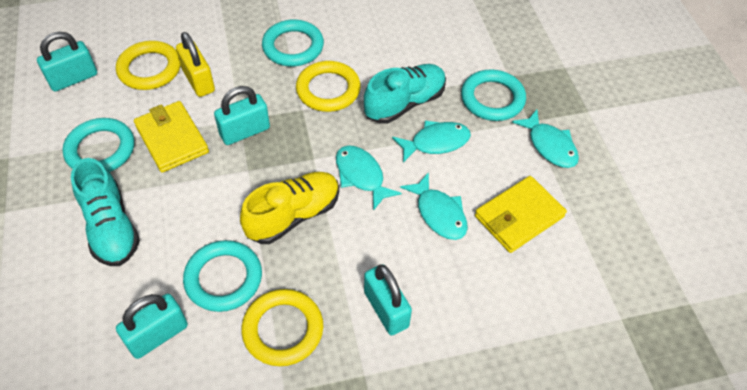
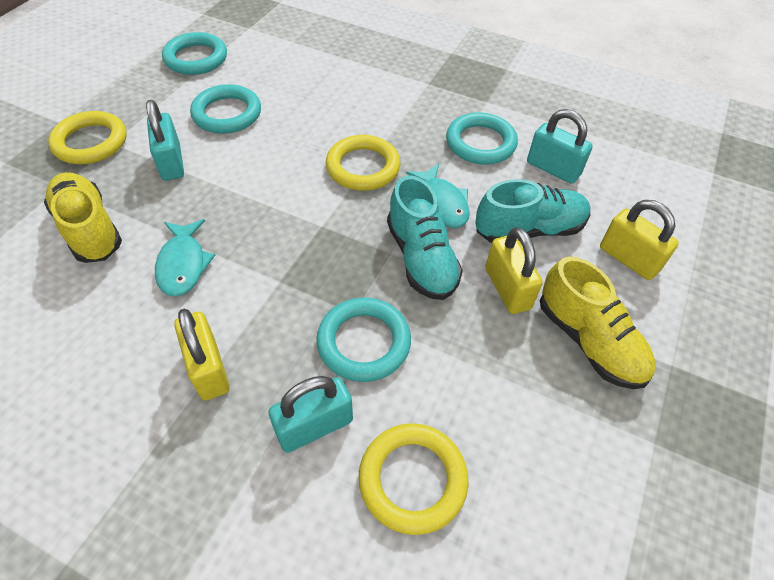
turquoise fish: [336,145,402,211] [392,121,471,163] [400,172,468,240] [512,110,579,168] = 4 -> [155,219,215,296] [406,163,470,228] = 2
turquoise padlock: [37,32,97,92] [116,294,188,359] [214,86,270,145] [364,264,412,335] = 4 -> [146,100,184,180] [268,376,353,453] [527,109,593,184] = 3
yellow padlock: [176,32,215,97] = 1 -> [174,309,230,401] [486,227,543,314] [600,200,679,280] = 3
yellow shoe: [240,172,339,244] = 1 -> [44,172,122,263] [540,256,656,389] = 2
yellow wallet: [134,101,209,173] [475,176,567,253] = 2 -> none = 0

